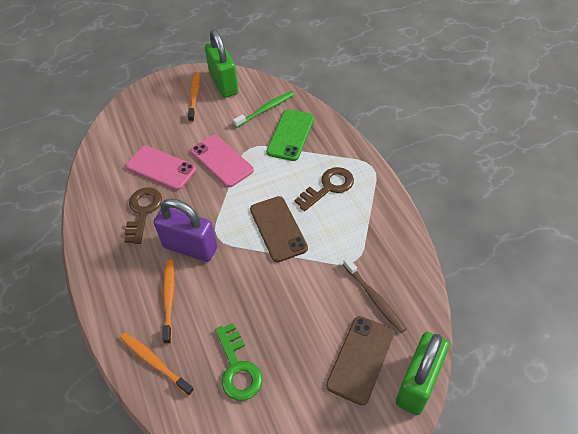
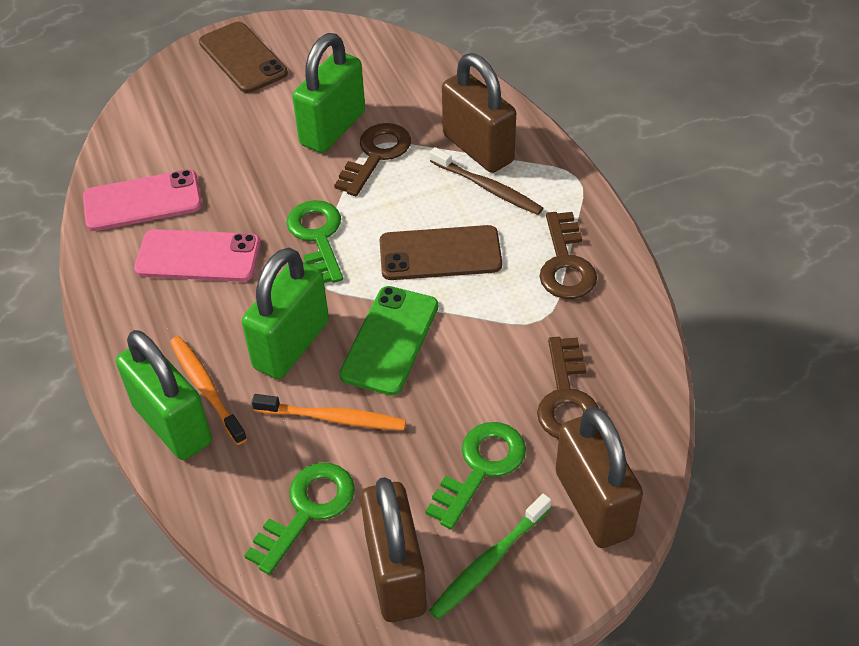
brown key: [124,187,162,244] [295,167,354,211] = 2 -> [334,123,411,196] [537,337,599,439] [539,212,597,299] = 3
brown padlock: none = 0 -> [360,477,427,622] [442,53,516,173] [556,407,643,548] = 3
green key: [215,323,263,401] = 1 -> [244,463,355,575] [287,200,343,283] [426,422,526,529] = 3
green padlock: [205,30,239,98] [396,332,449,415] = 2 -> [116,330,212,460] [242,247,329,379] [292,33,365,153] = 3
orange toothbrush: [120,332,194,396] [162,260,174,344] [188,71,200,122] = 3 -> [170,336,247,445] [252,394,406,430] = 2
purple padlock: [154,198,217,262] = 1 -> none = 0

